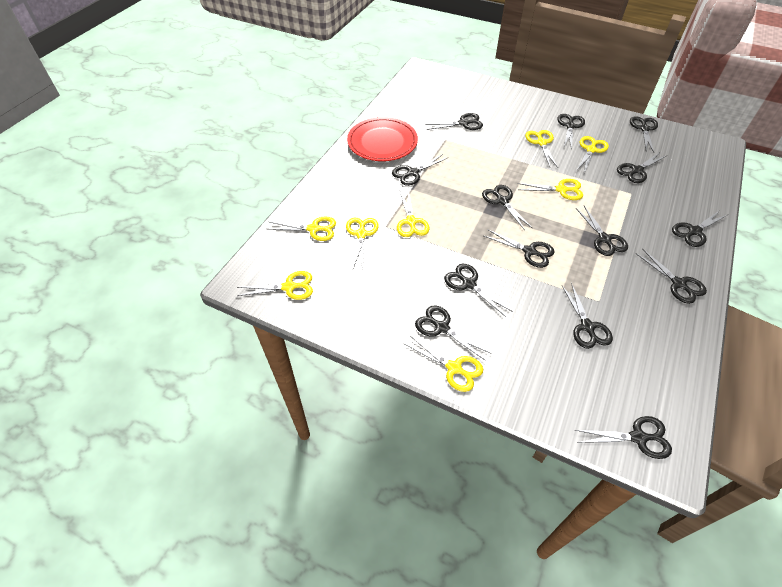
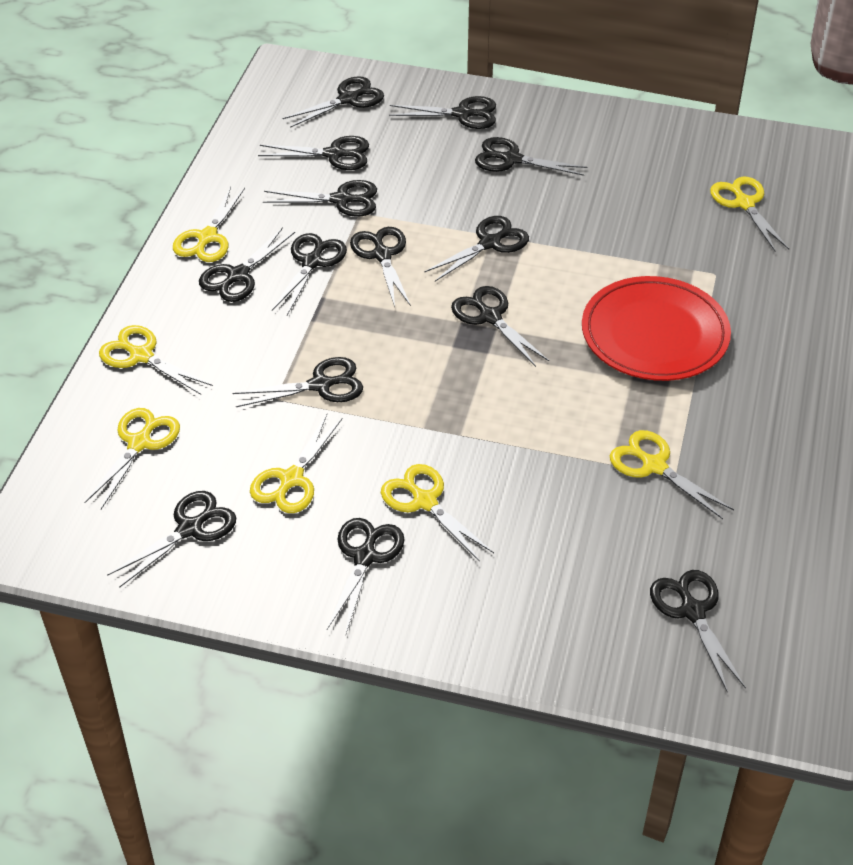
yellow scissors: [237,271,313,300] [269,217,336,241] [346,218,379,269] [397,189,430,237] [403,335,483,392] [517,179,583,200] [525,130,558,168] [576,136,609,173] = 8 -> [84,408,180,509] [99,325,213,395] [173,187,245,262] [250,414,343,513] [381,464,494,562] [610,430,734,519] [710,177,789,252] = 7

